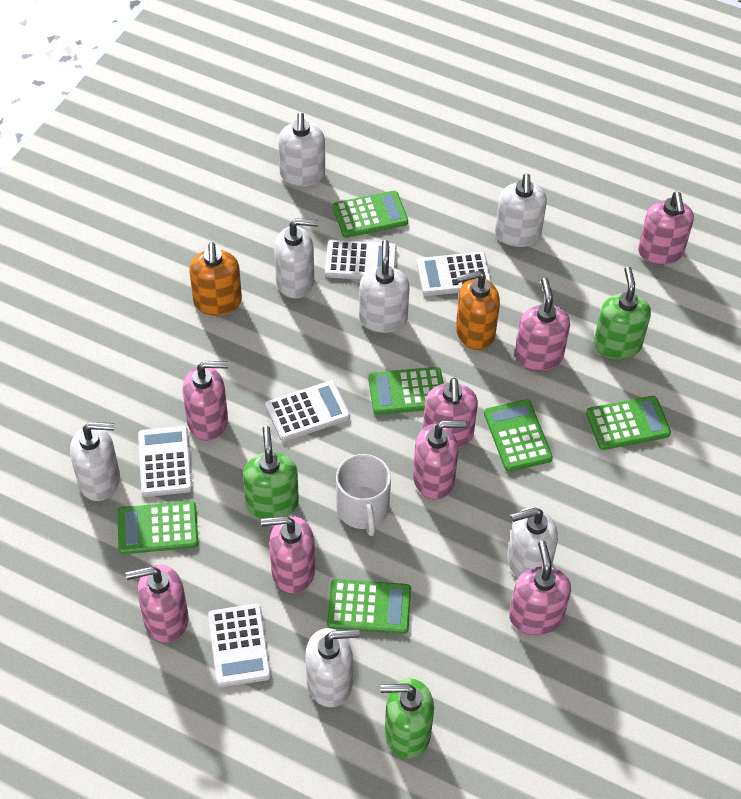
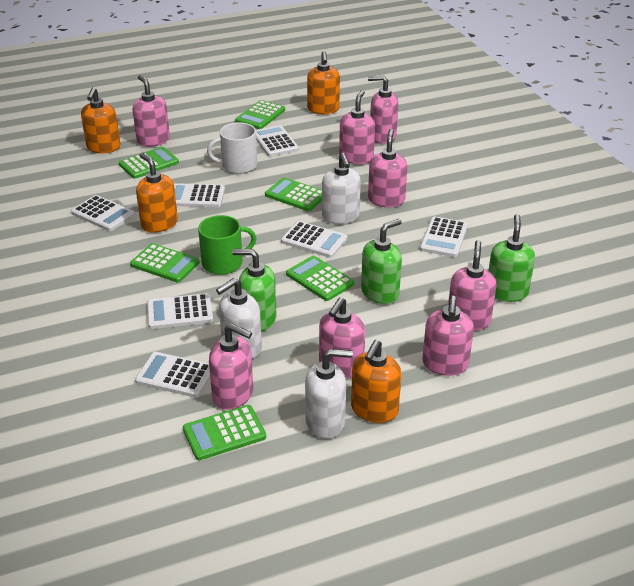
green mug: none = 0 -> [198,215,256,275] = 1
orange soap dispenser: [189,242,242,316] [456,271,500,350] = 2 -> [81,87,121,153] [136,153,178,233] [307,51,340,114] [351,340,401,423] = 4
white calculator: [138,426,192,497] [208,604,271,687] [266,381,350,442] [325,240,397,279] [417,252,492,296] = 5 -> [71,195,135,231] [135,352,210,398] [147,293,213,329] [174,183,225,207] [256,125,299,157] [281,221,347,258] [420,216,468,257] = 7
white soap dispenser: [70,422,120,501] [274,218,319,299] [278,113,325,186] [305,628,360,707] [359,240,410,333] [495,174,547,247] [507,507,558,578] = 7 -> [216,278,262,359] [305,349,353,439] [322,153,361,224] = 3

